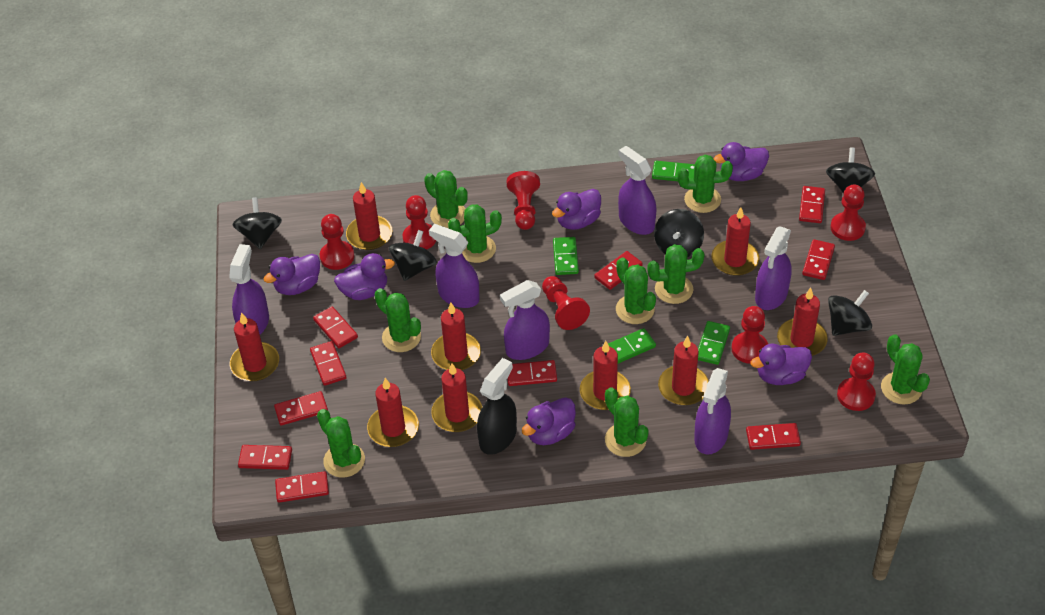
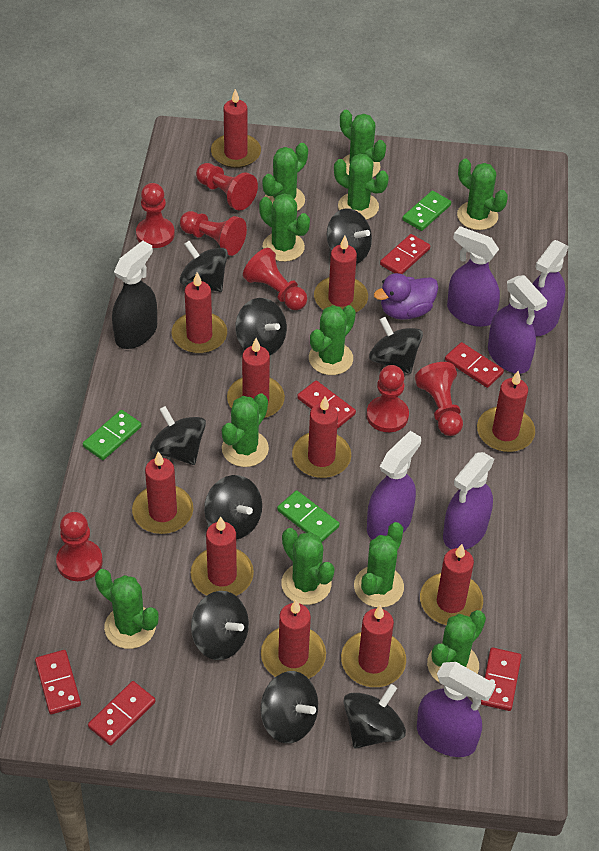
black spinning top: [232,197,282,249] [389,230,437,281] [654,209,704,257] [826,148,875,194] [828,290,872,336] = 5 -> [150,406,206,465] [180,241,228,292] [191,591,249,660] [204,475,262,540] [235,298,287,355] [261,671,318,743] [327,208,372,264] [343,684,406,749] [369,317,423,374] = 9
green cactus: [317,409,365,478] [375,288,421,352] [424,170,468,228] [448,204,502,263] [605,387,649,457] [616,258,656,324] [647,244,705,304] [677,155,733,213] [881,334,930,405] = 9 -> [95,569,159,649] [222,393,269,467] [259,194,310,262] [262,143,308,211] [281,528,335,605] [309,305,356,375] [334,154,389,220] [340,110,386,178] [354,522,404,607] [427,610,486,685] [457,159,508,230] = 11
green domino: [553,237,579,275] [608,328,656,364] [652,161,695,181] [698,321,730,365] = 4 -> [83,410,142,460] [277,491,340,543] [402,191,451,231] = 3
purple duck: [264,254,320,295] [334,253,395,300] [522,397,576,445] [552,189,601,230] [714,142,769,181] [750,344,812,385] = 6 -> [374,273,438,320] = 1
red candle: [230,312,279,381] [346,182,392,250] [367,378,419,447] [431,303,481,370] [431,363,482,432] [580,341,631,410] [658,336,709,405] [712,207,760,276] [777,288,828,356] = 9 -> [132,451,193,534] [172,273,227,354] [191,516,254,596] [211,89,261,168] [227,338,285,418] [261,600,326,679] [292,396,351,478] [314,236,368,312] [341,605,406,687] [420,544,483,625] [477,371,535,452] = 11
red domino: [238,445,292,470] [274,391,328,426] [275,471,329,503] [310,341,347,386] [313,306,358,348] [507,360,557,386] [594,251,643,290] [746,423,801,450] [799,186,825,223] [802,239,835,280] = 10 -> [35,650,81,714] [88,681,156,745] [297,381,356,428] [380,234,430,274] [445,342,504,388] [481,648,522,711] = 6

